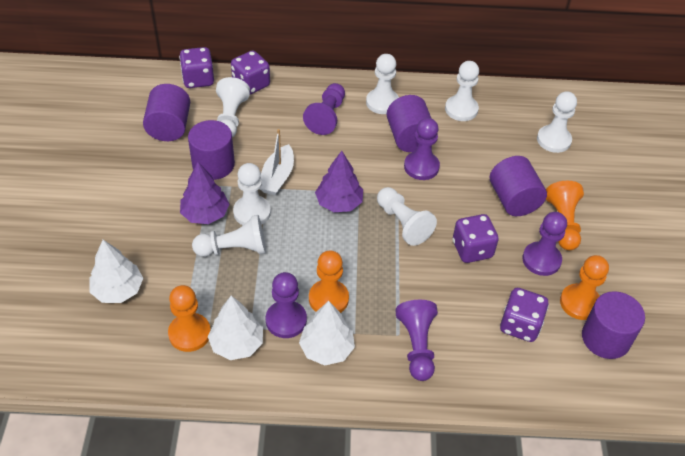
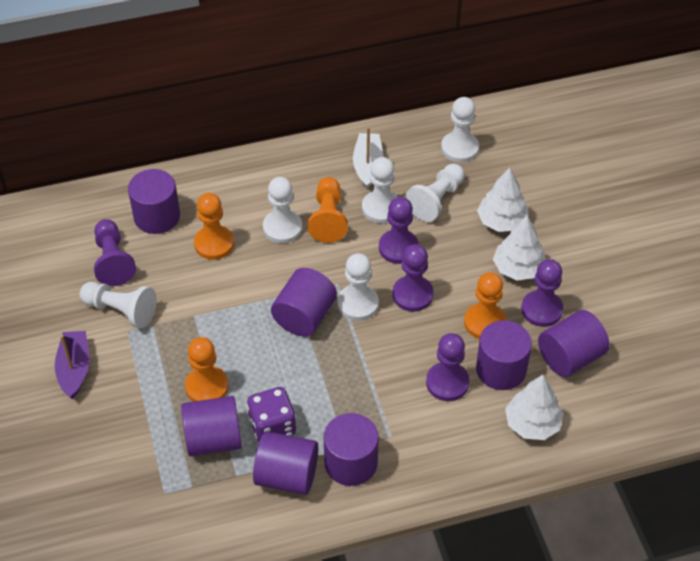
purple boat: none = 0 -> [55,331,89,399] = 1
purple cylinder: [143,84,190,141] [188,120,235,180] [387,95,431,152] [490,156,547,216] [582,291,645,359] = 5 -> [128,169,180,234] [181,396,242,457] [253,431,318,495] [271,268,337,337] [324,413,379,486] [476,320,532,390] [538,310,609,377] = 7
purple dice: [179,47,214,88] [231,51,270,94] [453,214,499,263] [500,288,549,342] = 4 -> [247,387,297,441] = 1
purple tree: [180,162,229,224] [315,151,363,212] = 2 -> none = 0
white pawn: [192,215,266,257] [216,77,250,138] [233,163,271,225] [366,54,399,114] [377,187,437,246] [445,61,479,121] [537,91,577,153] = 7 -> [80,282,157,328] [263,177,302,243] [338,253,379,321] [362,157,397,223] [405,164,465,222] [441,97,479,163] = 6

